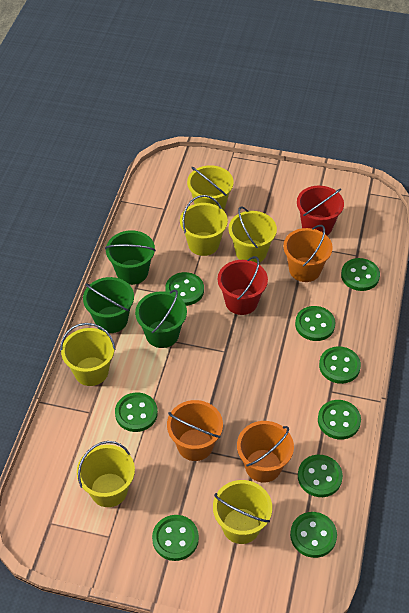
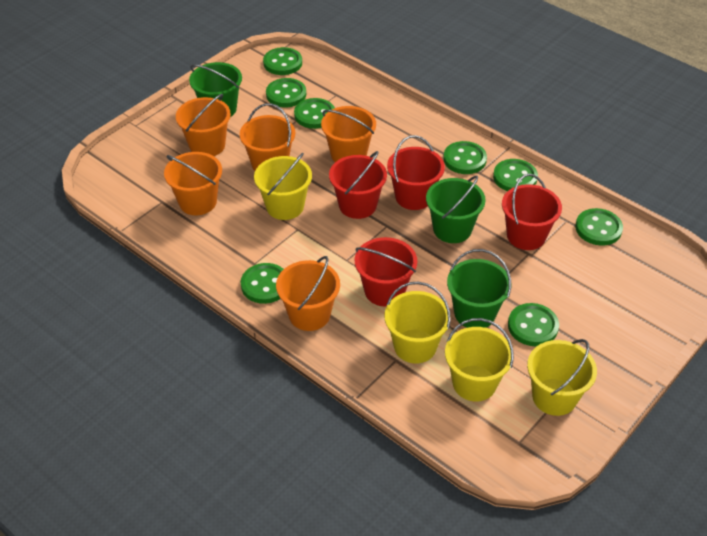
green button: [115,393,158,432] [152,515,199,561] [165,272,204,306] [290,512,337,558] [295,306,335,341] [298,455,343,497] [318,400,361,440] [319,346,361,384] [341,258,380,291] = 9 -> [241,263,283,304] [263,47,302,75] [266,78,306,108] [294,98,335,129] [443,141,487,174] [493,159,538,191] [508,303,559,346] [575,208,623,246] = 8
orange bucket: [167,400,223,461] [237,421,294,483] [283,225,333,282] = 3 -> [164,152,222,215] [176,94,231,156] [240,103,295,171] [276,256,340,331] [321,106,376,162] = 5
red bucket: [218,256,268,315] [297,186,344,235] = 2 -> [329,151,387,219] [355,237,417,307] [387,135,445,210] [502,174,562,250] = 4
yellow bucket: [60,323,116,386] [77,441,135,507] [180,195,228,256] [187,165,234,211] [213,480,272,544] [228,206,277,263] = 6 -> [254,153,312,220] [384,282,451,363] [445,318,514,401] [527,339,597,416] = 4

